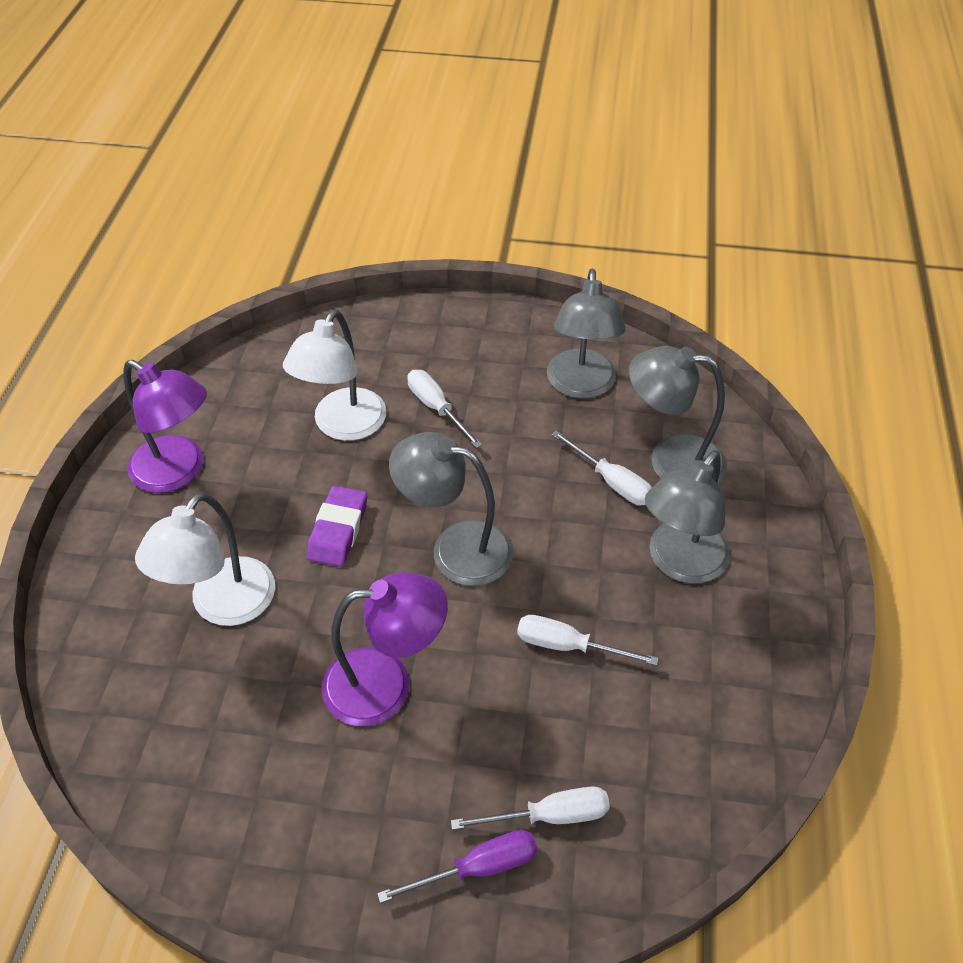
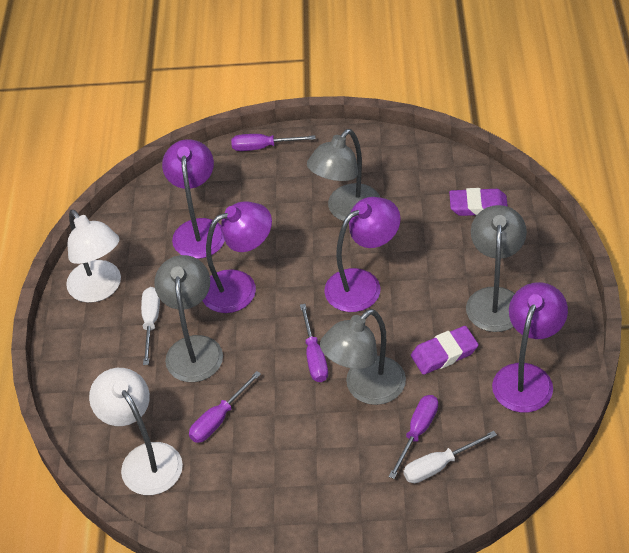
purple eraser: [306,485,367,567] = 1 -> [411,326,479,375] [449,188,508,216] = 2
purple lamp: [123,360,207,493] [321,572,448,726] = 2 -> [162,140,225,259] [203,201,272,313] [324,197,401,312] [492,282,568,413] = 4
purple screwdriver: [377,830,537,903] = 1 -> [189,371,261,443] [231,134,316,151] [300,304,328,382] [389,395,438,479] = 4
white screwdriver: [407,370,482,448] [451,786,610,830] [517,615,659,666] [551,430,652,505] = 4 -> [141,287,160,365] [403,431,497,483] = 2

